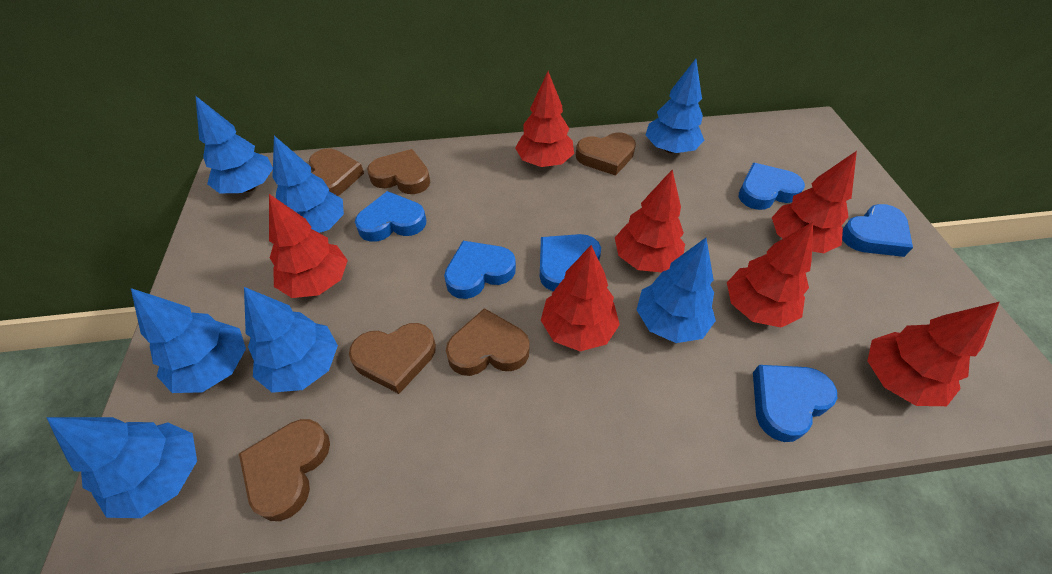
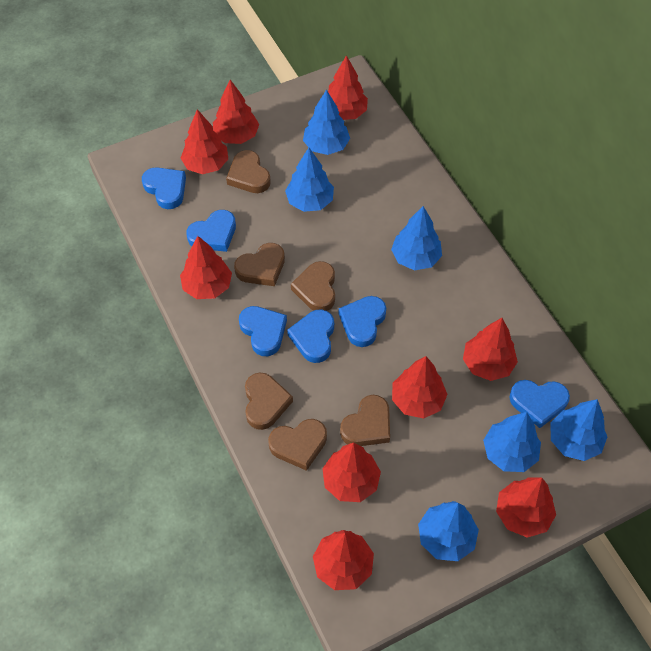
blue tree: [46,417,197,518] [131,288,246,393] [196,96,273,193] [244,287,338,393] [273,136,344,233] [636,238,716,343] [646,59,704,153] = 7 -> [285,148,334,212] [303,90,350,155] [391,206,442,270] [418,501,479,561] [483,412,541,472] [550,399,607,461] = 6
red tree: [269,194,348,298] [515,72,574,167] [541,245,620,351] [615,170,685,272] [727,222,813,327] [772,151,857,253] [867,302,999,406] = 7 -> [180,236,232,299] [181,109,228,174] [213,80,259,144] [313,530,374,590] [322,443,381,502] [328,55,368,120] [392,356,447,419] [463,318,518,381] [496,477,556,538] = 9

